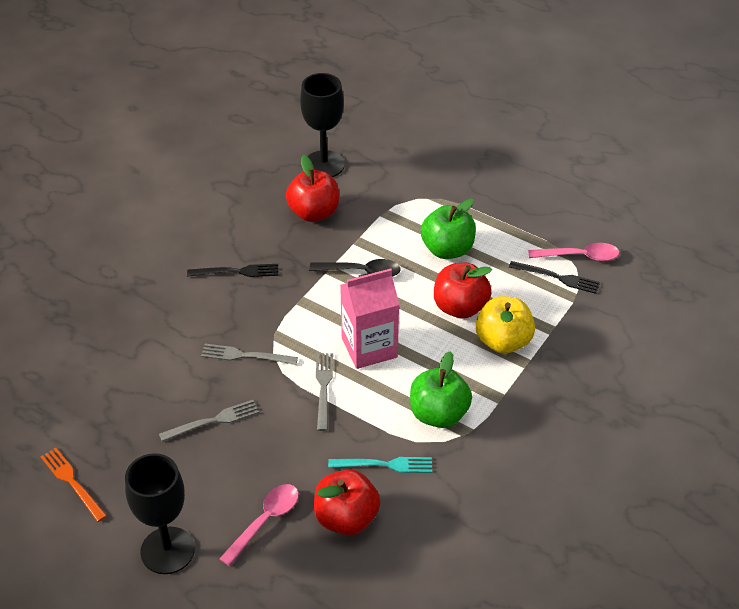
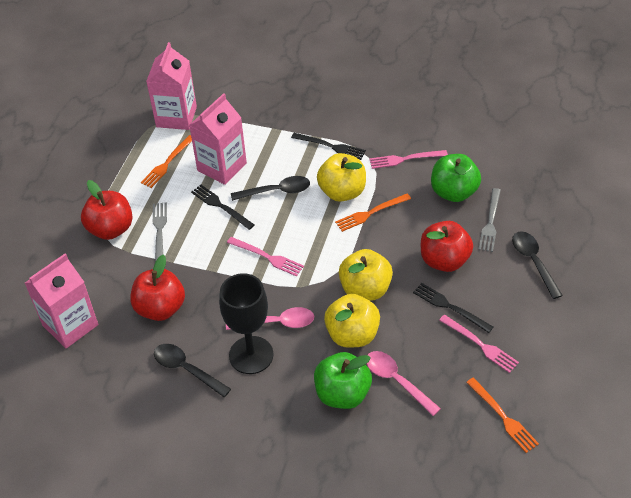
black fork: [187,264,278,277] [509,261,600,294] = 2 -> [191,185,254,230] [291,133,366,160] [413,283,493,333] = 3
black goblet: [125,453,195,574] [300,73,345,177] = 2 -> [219,273,273,374] = 1
black spoon: [309,259,401,277] = 1 -> [154,344,231,397] [231,176,310,201] [512,231,563,299] = 3
grey fork: [159,400,259,442] [201,344,298,365] [316,353,333,431] = 3 -> [153,202,167,262] [478,188,501,252] = 2
orange fork: [41,448,107,522] = 1 -> [141,135,192,188] [335,194,411,232] [466,378,539,453] = 3
pink carton: [340,269,399,369] = 1 -> [25,254,98,348] [146,42,197,130] [189,93,247,185] = 3
pink fork: none = 0 -> [227,237,304,277] [369,150,448,169] [439,315,519,373] = 3
turquoise fork: [328,457,432,473] = 1 -> none = 0
yellow apple: [475,296,535,354] = 1 -> [317,153,366,202] [324,294,380,348] [339,249,393,301] = 3

